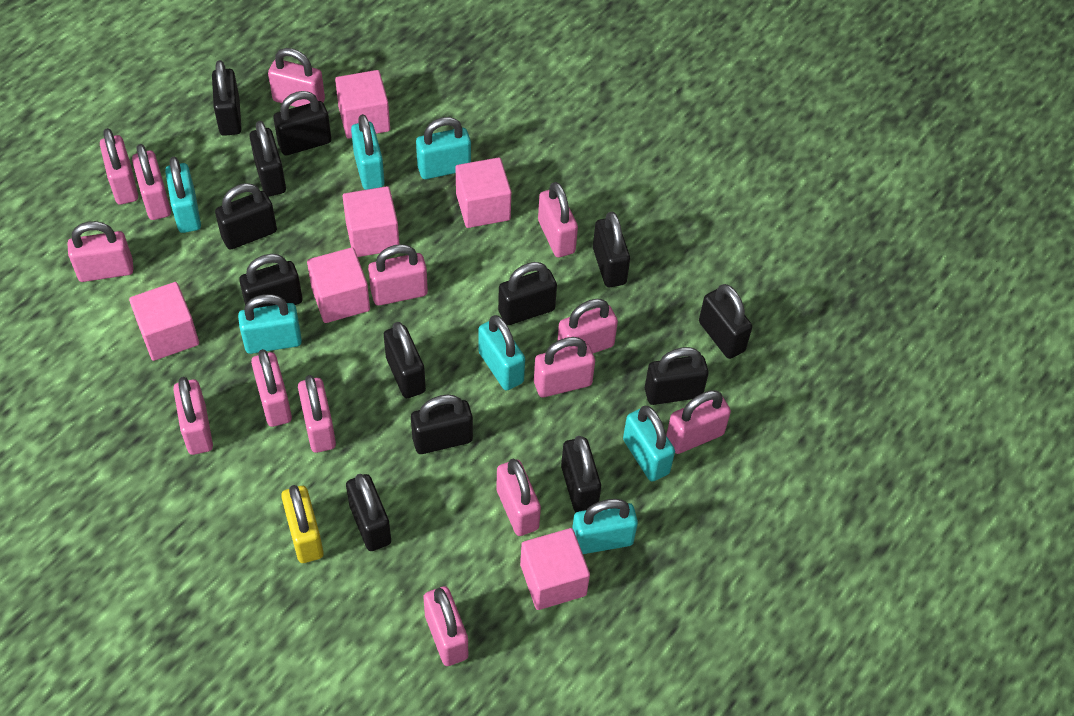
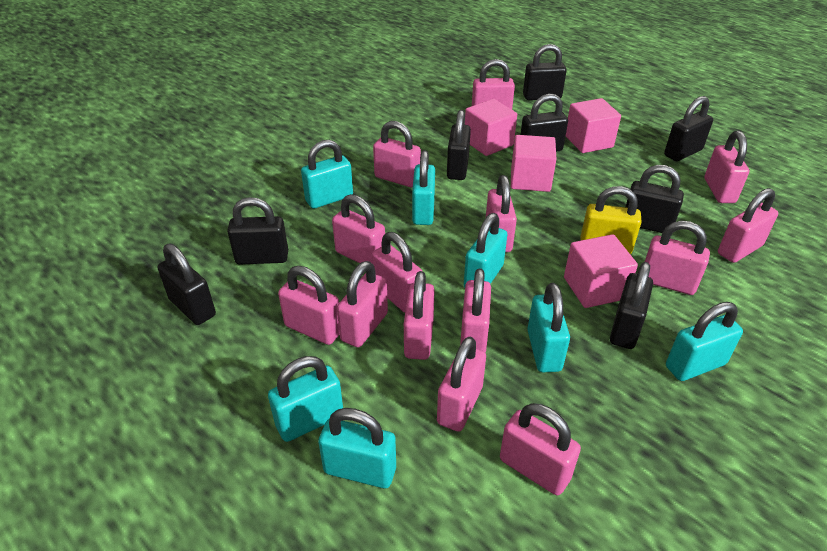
black padlock: [212,60,242,136] [215,183,277,250] [239,254,302,308] [249,121,286,196] [273,91,331,155] [346,474,391,551] [384,322,426,398] [411,395,473,454] [498,262,557,325] [561,436,601,512] [593,212,630,287] [645,347,709,405] [699,284,752,359] = 13 -> [157,244,216,325] [227,197,288,265] [447,110,471,180] [520,94,568,152] [523,44,567,100] [610,262,653,349] [625,165,684,233] [664,96,713,161] = 8
pink cube: [129,282,199,361] [307,247,370,323] [335,70,390,139] [343,186,399,257] [456,157,511,228] [520,528,590,610] = 6 -> [465,99,517,156] [511,135,556,192] [564,234,638,308] [566,98,621,153] = 4

